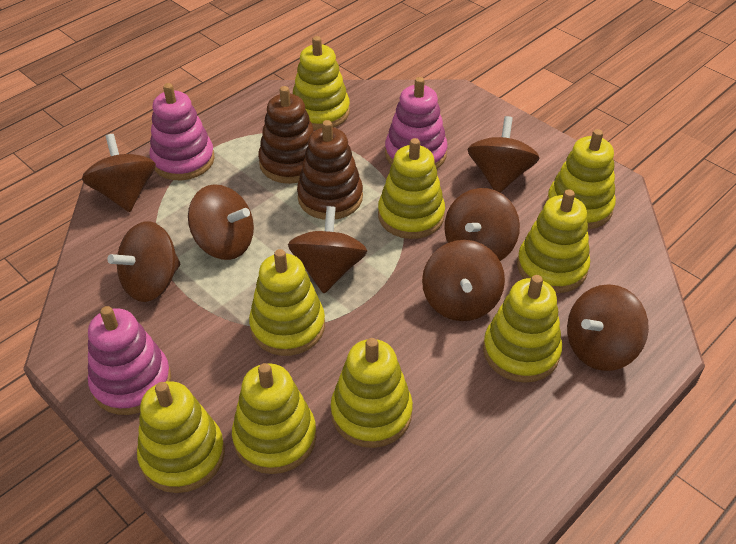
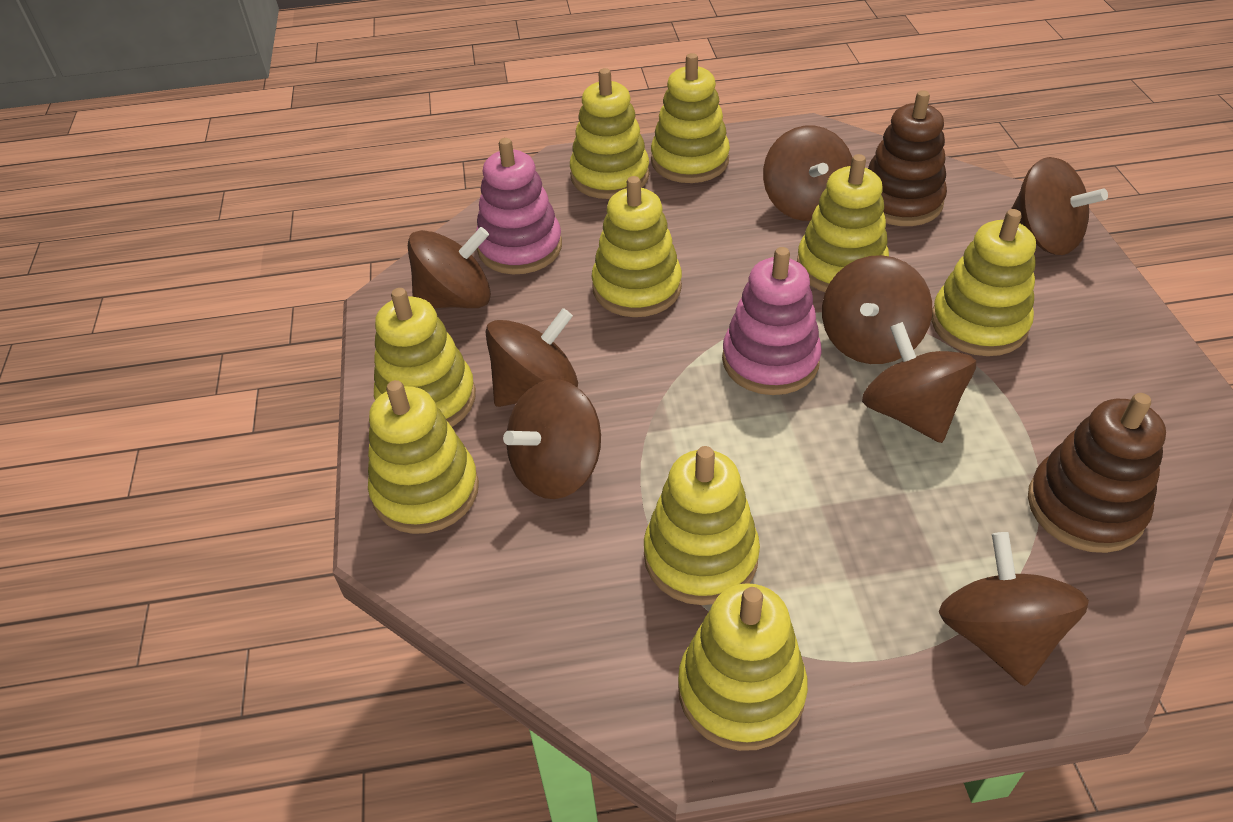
pink stacking toy: [88,306,171,415] [150,83,215,180] [385,77,448,169] = 3 -> [476,138,562,275] [722,247,822,395] = 2

